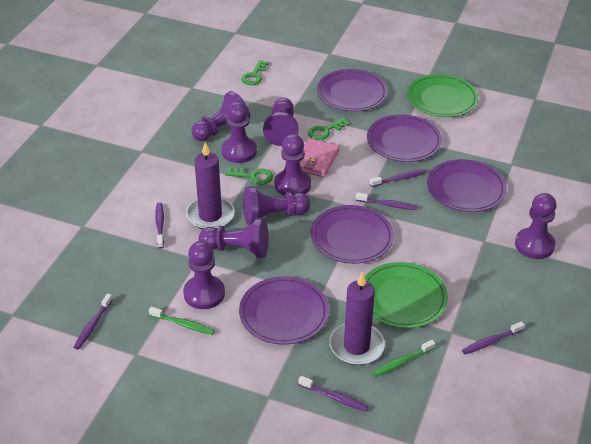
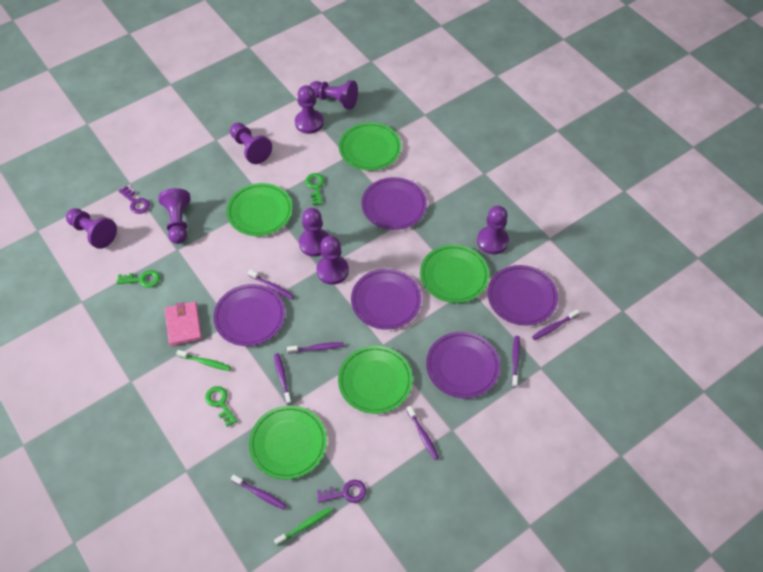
green plate: [365,262,448,328] [407,74,478,117] = 2 -> [227,183,293,236] [249,405,327,479] [338,346,413,414] [339,122,401,171] [420,244,489,303] = 5
purple candle: [186,142,235,229] [329,272,385,365] = 2 -> none = 0
purple key: none = 0 -> [119,186,150,214] [317,480,366,503] = 2
purple toothbrush: [73,293,113,350] [155,202,164,249] [298,376,369,412] [356,192,418,210] [370,169,427,187] [462,321,525,354] = 6 -> [231,474,286,510] [248,269,294,299] [274,353,292,405] [287,342,344,354] [407,406,439,460] [512,336,520,388] [532,309,580,340] = 7

